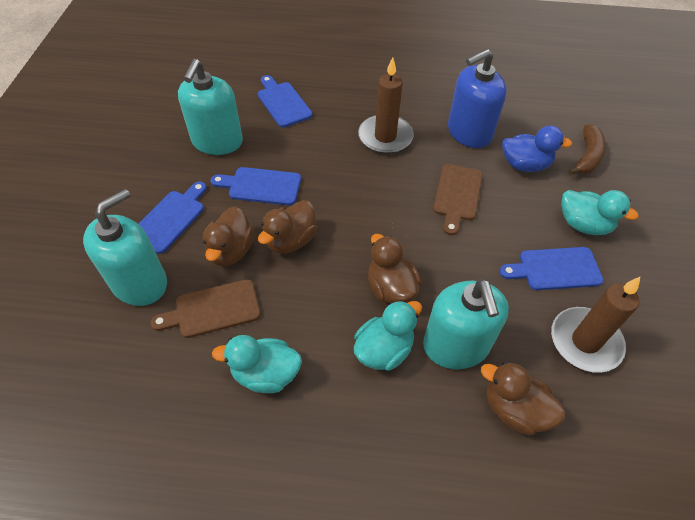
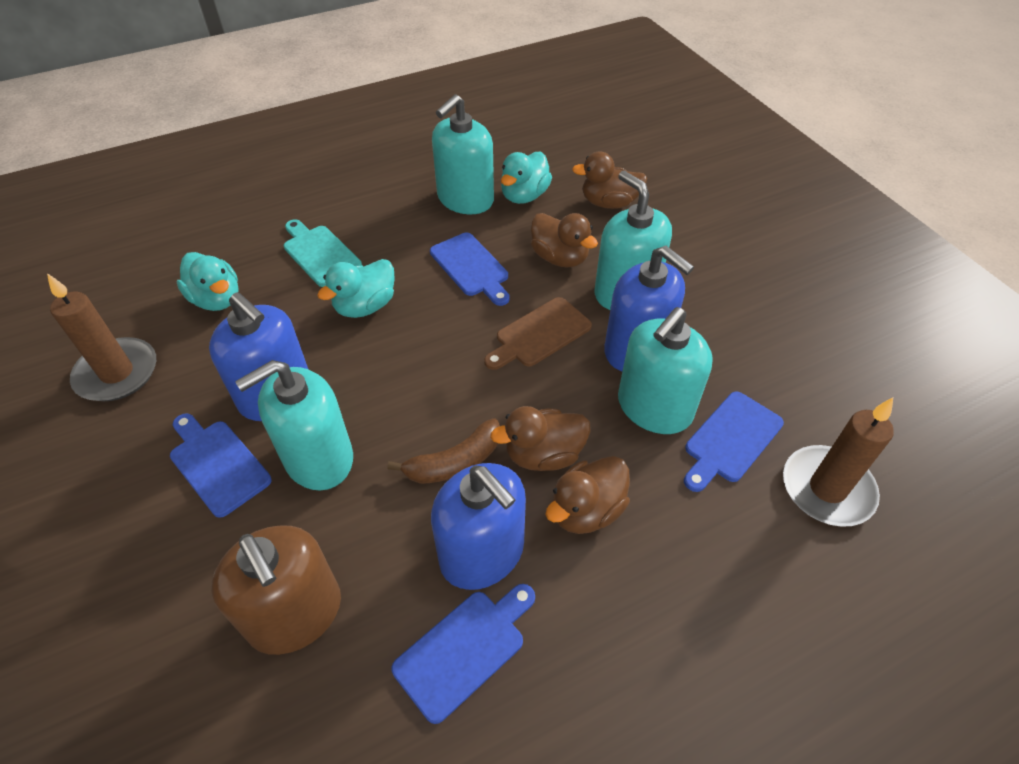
blue duck: [502,126,572,172] = 1 -> none = 0
blue soap dispenser: [448,49,507,148] = 1 -> [209,292,308,421] [431,463,526,590] [604,246,694,371] = 3
brown cutting board: [151,279,260,338] [433,164,483,235] = 2 -> [484,297,592,370] = 1
brown soap dispenser: none = 0 -> [211,525,341,655] = 1
turquoise cutting board: none = 0 -> [284,219,362,287] = 1
turquoise soap dispenser: [83,189,167,306] [178,59,243,155] [423,279,509,369] = 3 -> [235,360,353,491] [432,94,494,214] [594,171,672,310] [618,307,713,434] = 4

